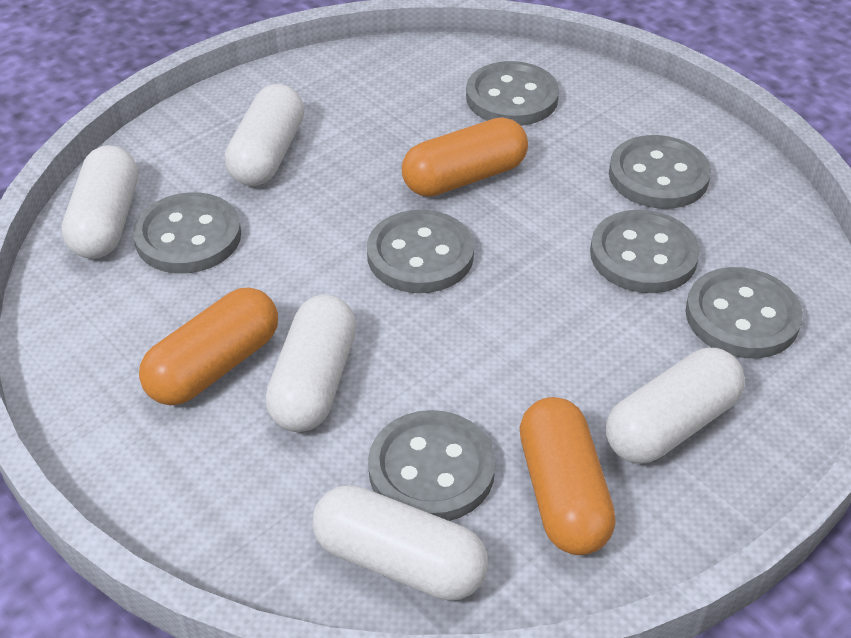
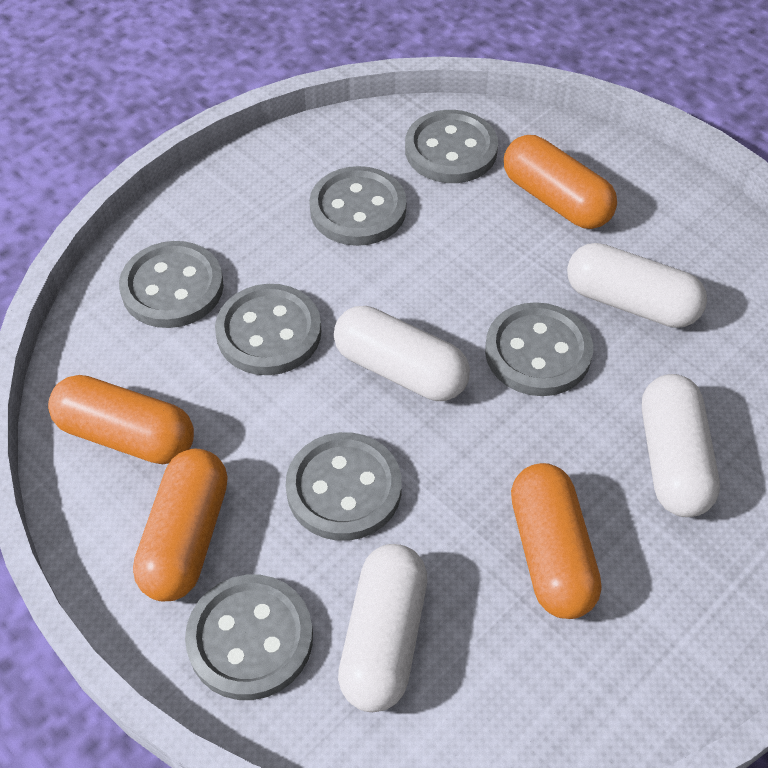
orange capsule: [139,287,278,405] [402,117,528,197] [520,397,616,555] = 3 -> [48,375,194,464] [133,449,228,601] [504,135,617,229] [511,463,601,619] = 4
white capsule: [61,145,138,259] [225,84,304,186] [265,295,356,432] [313,485,488,601] [606,348,745,464] = 5 -> [334,306,470,401] [338,544,427,712] [567,243,707,328] [642,374,720,517] = 4

